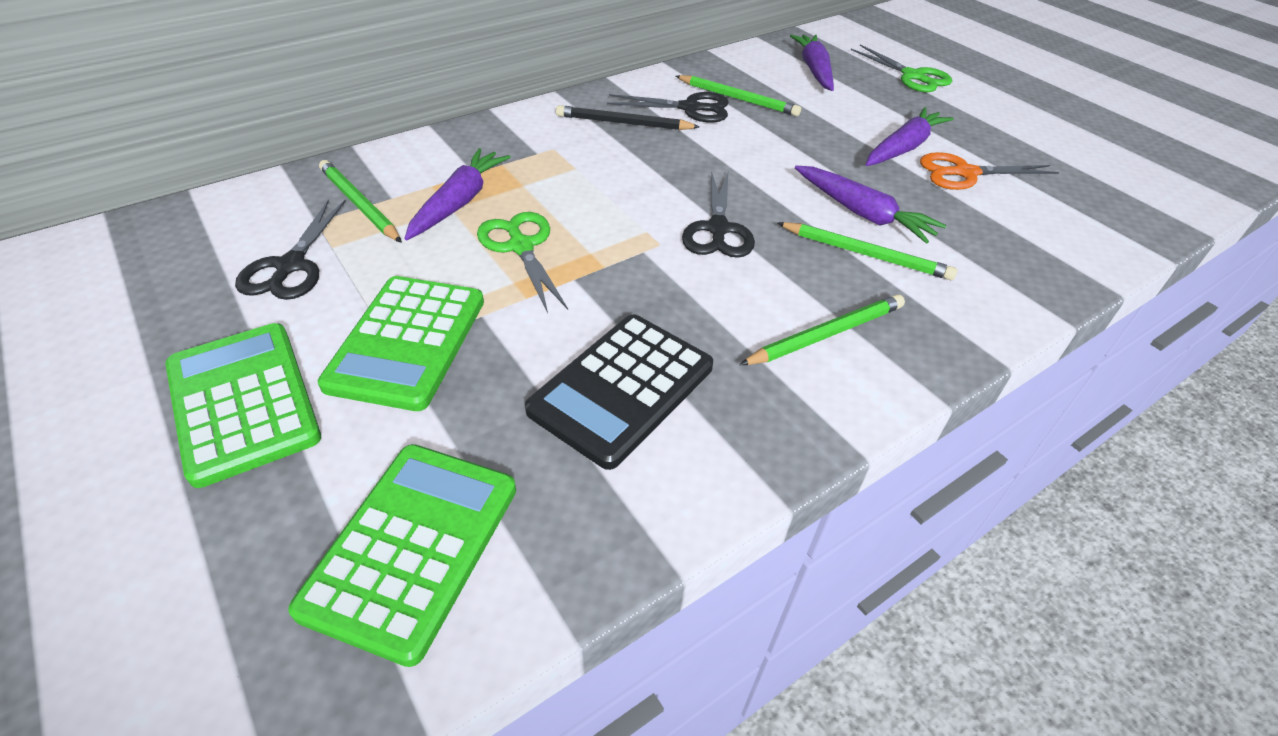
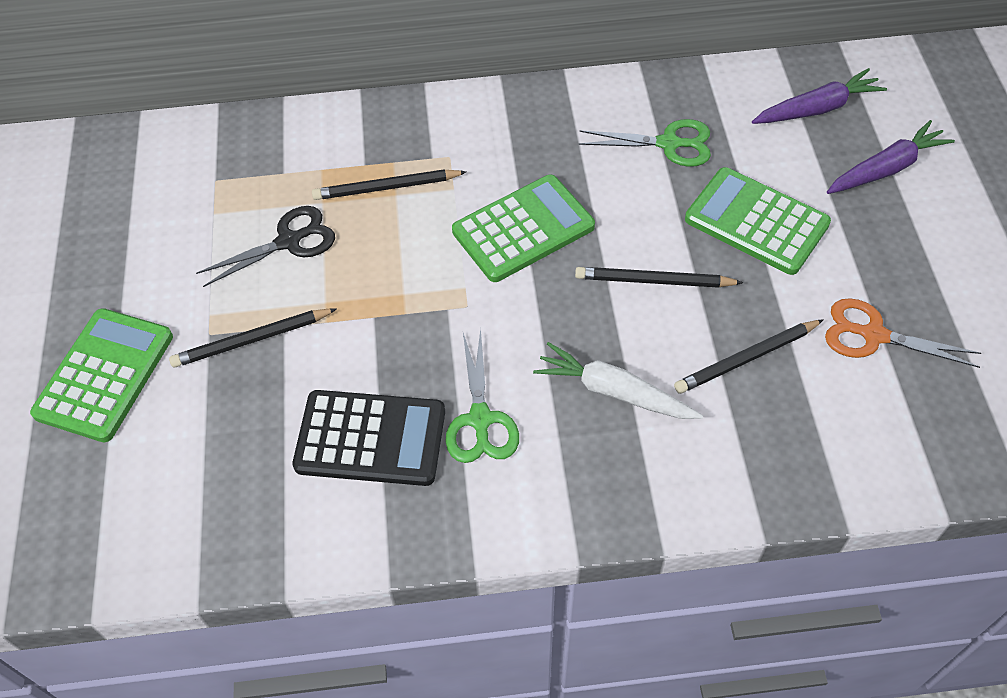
black pencil: [556,105,700,130] = 1 -> [169,309,337,368] [312,169,466,200] [575,267,743,288] [674,319,824,394] = 4
black scissors: [235,199,346,300] [607,92,729,123] [682,170,755,258] = 3 -> [196,206,335,287] = 1
green pencil: [319,160,402,243] [676,75,801,116] [739,294,905,365] [777,222,957,280] = 4 -> none = 0
purple carrot: [404,148,511,240] [790,35,834,91] [795,166,946,244] [866,107,954,166] = 4 -> [752,68,887,124] [827,120,955,194] = 2
white carrot: none = 0 -> [533,342,703,419] = 1

